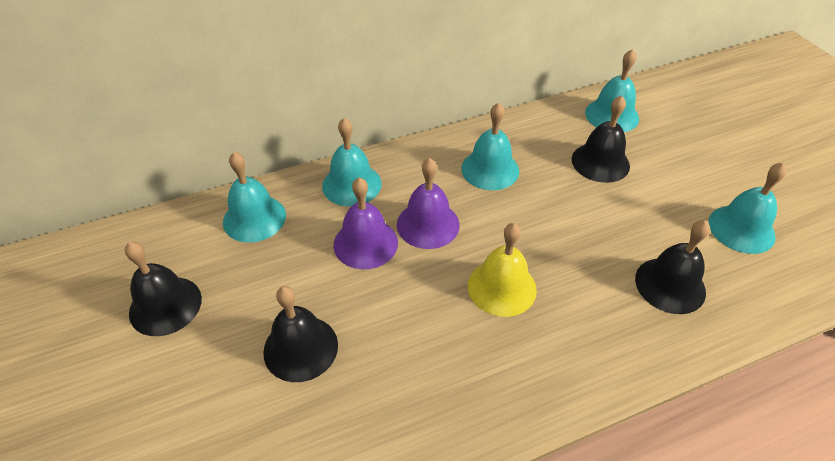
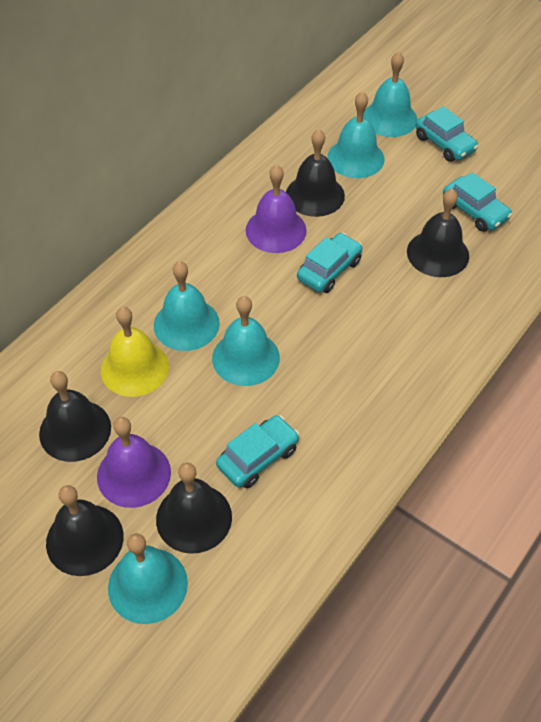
black bell: [125,242,202,336] [263,286,338,382] [572,95,630,183] [635,220,710,314] = 4 -> [39,371,111,462] [46,485,124,576] [156,463,232,554] [286,129,345,217] [407,189,469,277] = 5
turquoise car: none = 0 -> [216,415,299,488] [297,233,362,293] [415,106,479,162] [443,172,512,232] = 4

